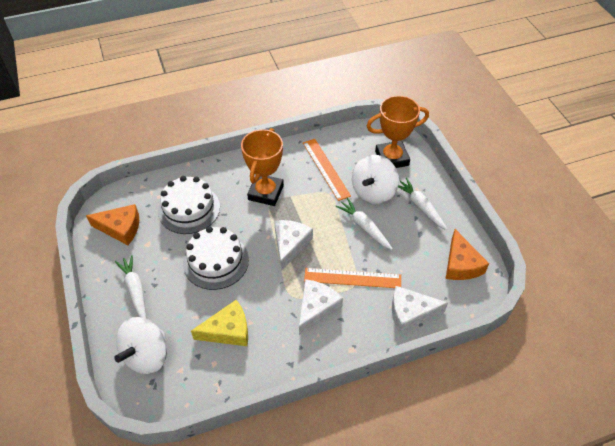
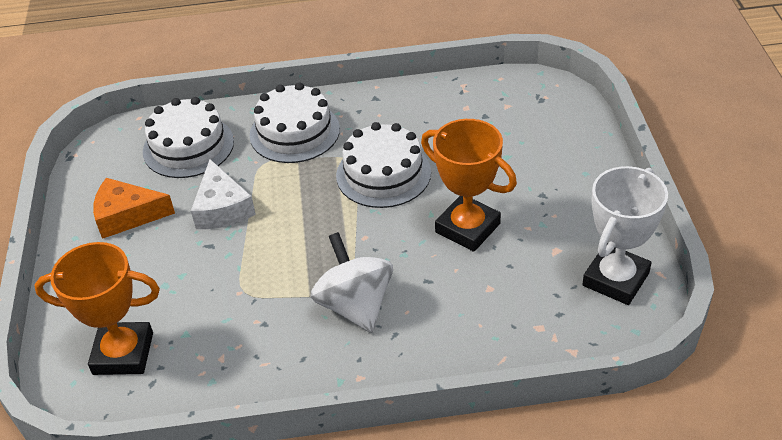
orange cheese: [86,204,139,245] [446,229,489,280] = 2 -> [93,178,175,239] = 1
orange ruler: [303,139,351,201] [304,268,401,288] = 2 -> none = 0
white cake: [158,176,220,234] [183,226,249,290] = 2 -> [143,97,234,178] [250,82,340,163] [336,122,431,208] = 3
white carrot: [115,255,147,319] [335,198,393,250] [398,178,448,230] = 3 -> none = 0
white cheese: [274,220,313,271] [299,279,343,335] [392,286,448,333] = 3 -> [191,159,256,229] = 1
white spinning top: [114,317,167,374] [352,155,399,204] = 2 -> [311,232,393,333] = 1
white trophy: none = 0 -> [582,166,668,305] = 1
yellow cheese: [191,300,248,346] = 1 -> none = 0

